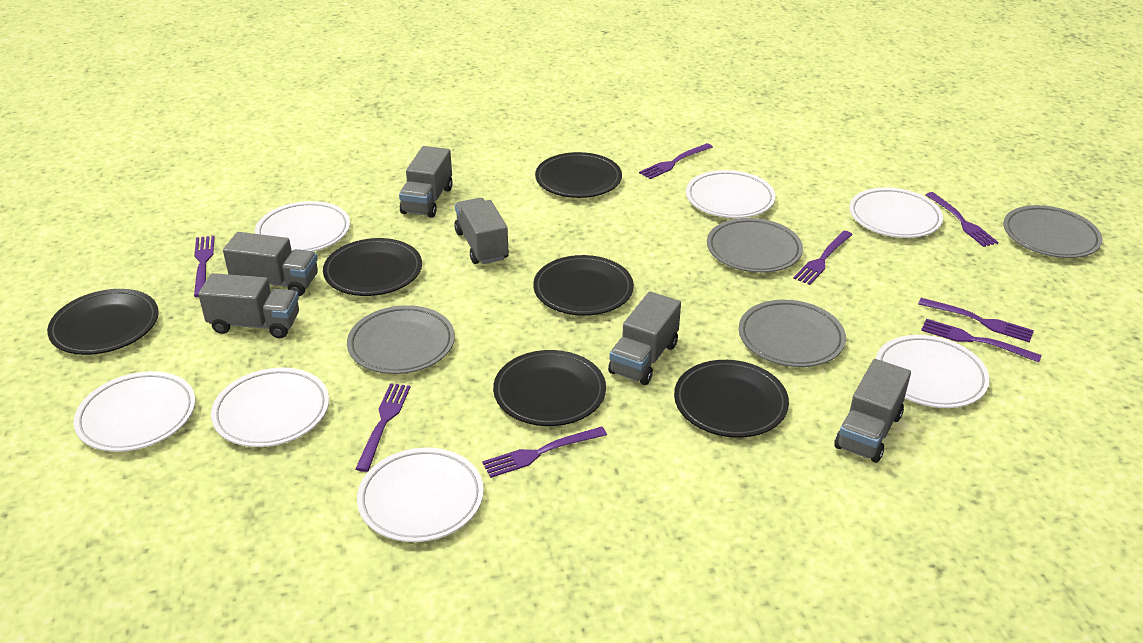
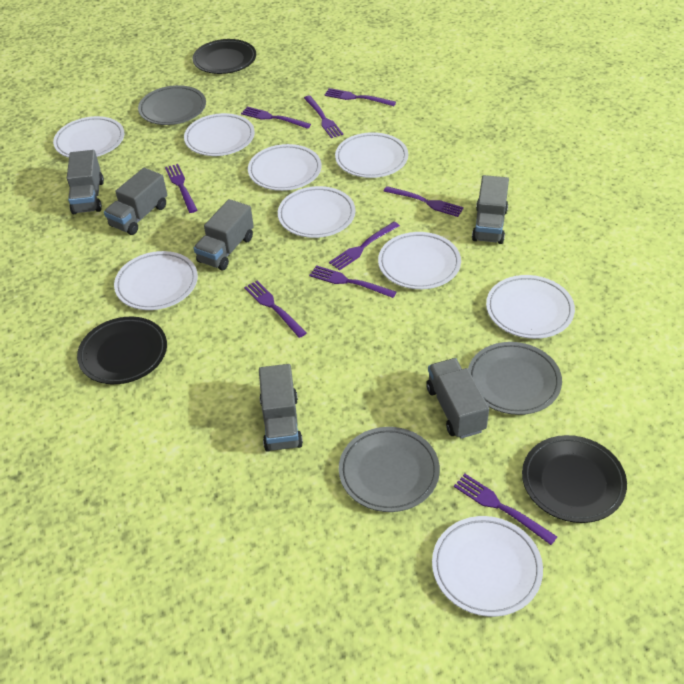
black plate: [47,289,159,355] [323,238,422,296] [493,350,606,426] [533,255,634,316] [535,152,622,198] [674,360,789,438] = 6 -> [77,317,167,384] [192,39,256,74] [522,435,627,523] = 3
grey plate: [347,305,455,374] [707,218,803,273] [739,300,846,367] [1003,205,1102,258] = 4 -> [138,85,206,125] [339,427,440,512] [468,342,562,415] = 3
purple fork: [194,236,215,297] [355,383,411,472] [482,426,607,478] [639,143,713,179] [793,231,853,285] [918,298,1034,342] [921,319,1042,362] [926,192,998,247] = 8 -> [165,164,197,213] [241,107,311,129] [244,281,307,338] [304,96,343,138] [309,265,396,298] [324,88,396,106] [329,222,400,271] [384,186,464,217] [454,474,557,545] = 9
white plate: [73,371,195,452] [211,368,329,447] [255,201,350,252] [357,448,484,542] [686,170,776,218] [849,188,943,238] [876,335,990,408] = 7 -> [53,116,124,158] [114,251,198,310] [184,113,255,156] [248,144,322,191] [278,186,356,238] [335,132,408,178] [378,232,461,289] [432,516,543,617] [486,275,575,339] = 9

